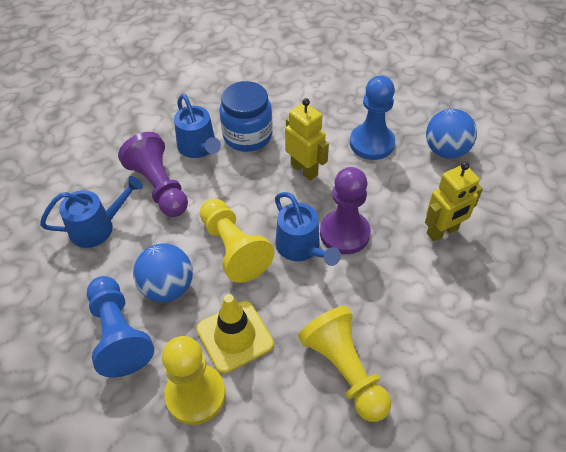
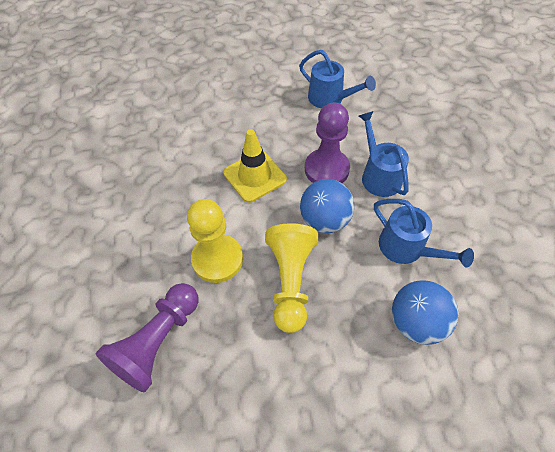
blue jar: [220,81,273,152] = 1 -> none = 0
blue pawn: [87,276,154,377] [350,75,395,160] = 2 -> none = 0
yellow pawn: [162,336,226,425] [200,199,274,283] [298,306,391,422] = 3 -> [187,199,243,283] [265,223,318,333] = 2
yellow robot: [285,98,329,181] [425,162,483,241] = 2 -> none = 0

